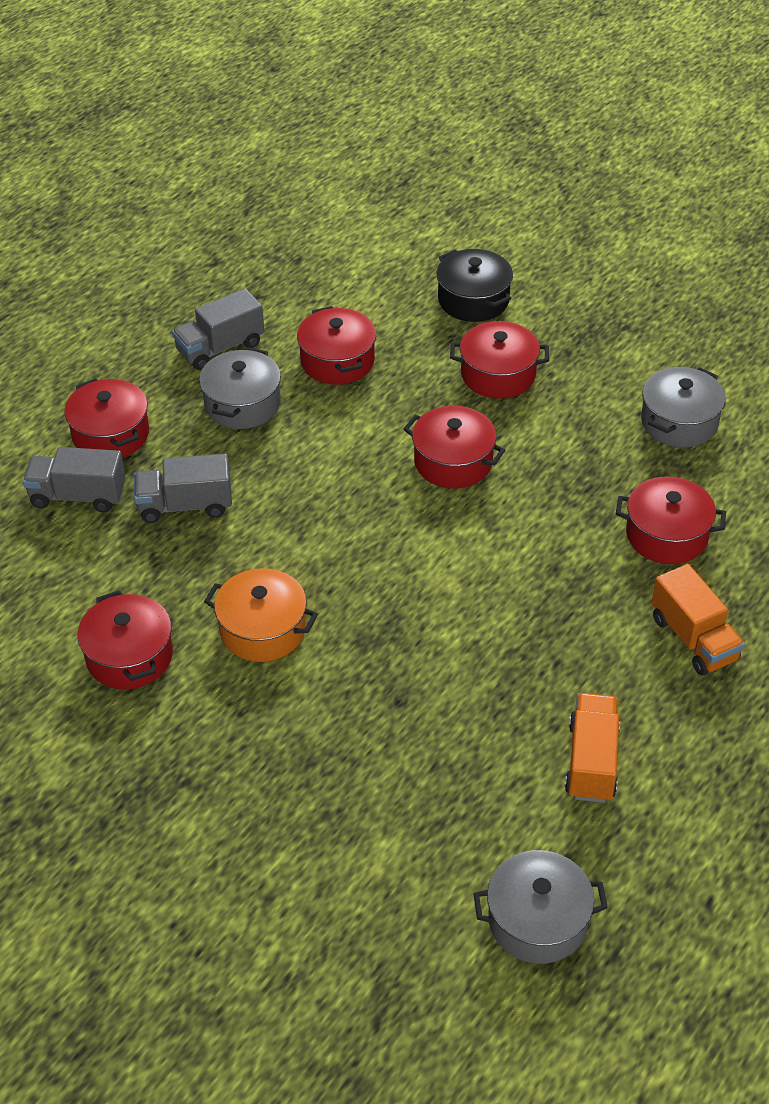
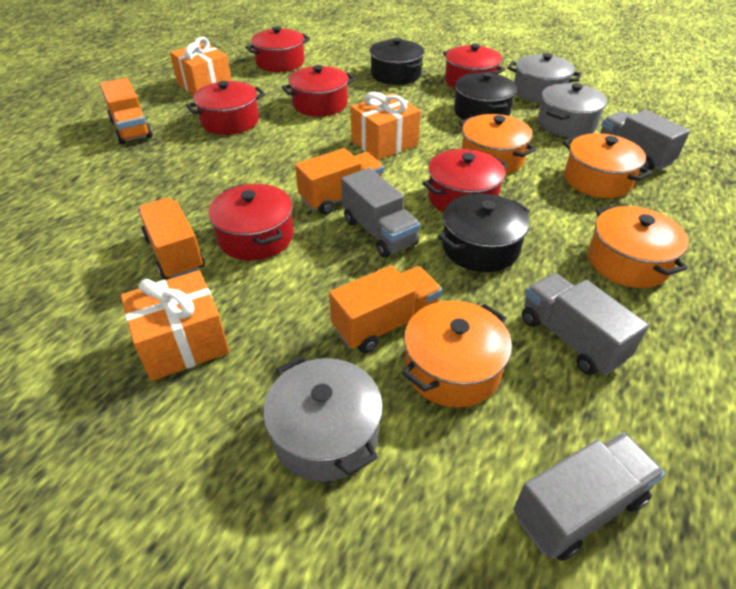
black pot: [436,249,513,322] = 1 -> [370,38,424,85] [438,193,530,272] [454,72,517,120] = 3
grey truck: [23,447,126,512] [134,454,232,523] [172,288,264,370] = 3 -> [341,168,420,258] [513,432,665,561] [522,273,649,376] [600,110,690,170] = 4
orange gift: none = 0 -> [121,270,229,381] [170,37,232,95] [351,92,421,160] = 3
orange pot: [204,568,318,662] = 1 -> [402,301,512,408] [459,114,536,174] [563,133,652,198] [588,205,688,288] = 4
orange truck: [565,693,620,803] [652,564,745,675] = 2 -> [100,78,152,145] [138,198,205,279] [295,148,384,215] [329,265,442,353] = 4

